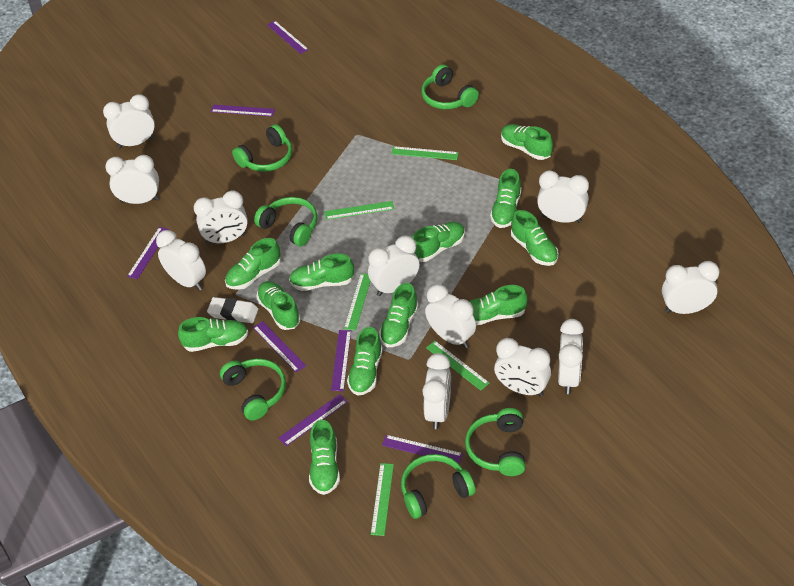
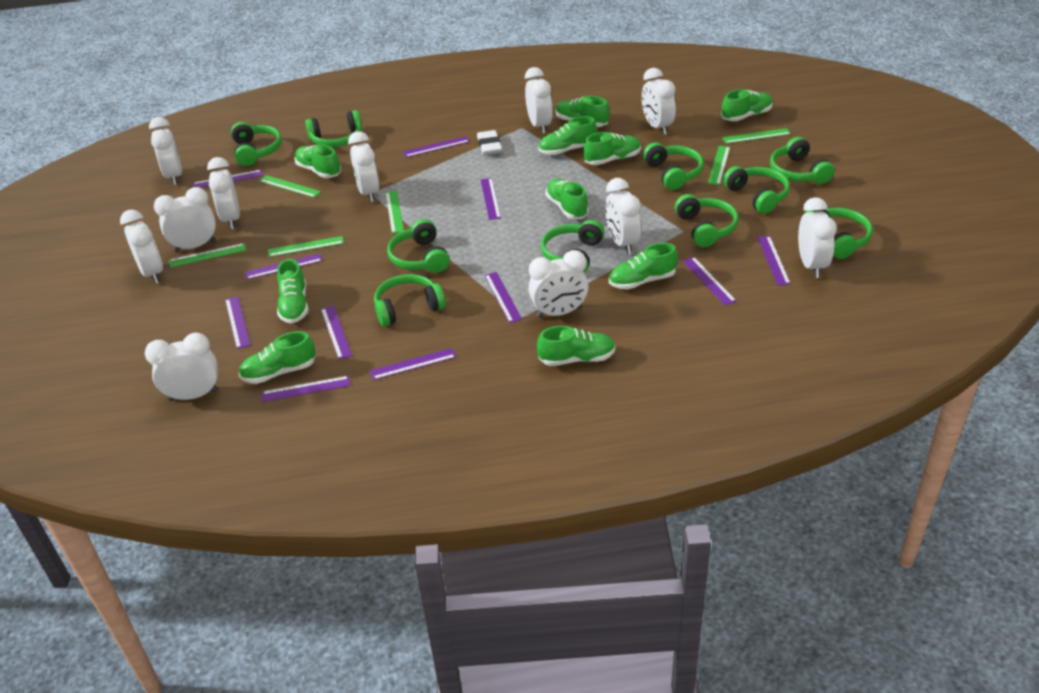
green headphones: [220,358,286,420] [232,124,292,172] [254,197,317,247] [401,454,475,519] [422,64,479,109] [465,408,526,476] = 6 -> [231,122,282,166] [305,110,362,147] [374,274,446,326] [387,219,450,273] [541,220,604,273] [643,142,704,190] [675,194,738,247] [723,166,790,214] [770,137,834,184] [804,208,873,259] = 10
green ruler: [324,201,394,220] [344,273,370,331] [371,463,394,536] [391,146,459,160] [426,341,489,391] = 5 -> [169,243,246,267] [259,175,321,198] [268,236,344,257] [385,191,404,234] [708,146,730,185] [722,128,791,144] = 6
green shoe: [178,317,248,352] [225,238,281,290] [256,281,301,330] [289,253,354,291] [309,420,340,495] [347,327,383,396] [379,283,419,347] [412,222,465,262] [469,285,527,325] [490,169,521,228] [501,124,553,160] [511,210,559,266] = 12 -> [238,331,316,384] [277,259,308,323] [294,145,341,178] [537,326,616,366] [539,116,597,155] [545,178,589,219] [556,96,610,127] [583,132,641,165] [609,243,678,289] [721,89,773,121] = 10
purple ruler: [127,227,169,279] [211,105,275,116] [253,321,306,372] [267,21,309,54] [278,394,348,446] [331,330,351,391] [382,435,463,464] = 7 -> [193,170,263,188] [225,296,251,349] [245,254,323,280] [262,376,350,402] [321,306,352,360] [370,348,456,380] [403,136,470,157] [481,178,501,220] [484,272,522,323] [683,257,737,305] [757,236,791,285] = 11

